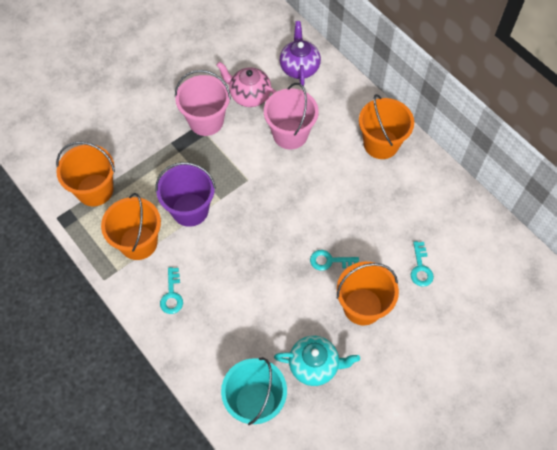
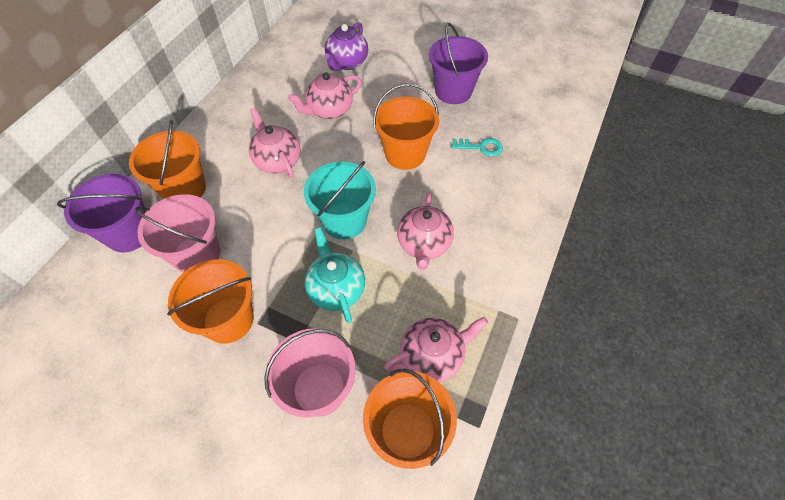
pink teapot: [217,62,276,107] = 1 -> [249,107,301,178] [288,72,362,119] [384,317,488,382] [397,192,454,270] = 4
purple bucket: [155,162,216,227] = 1 -> [57,174,147,252] [429,23,488,104] = 2
turquoise key: [160,267,183,314] [310,250,359,271] [411,241,434,287] = 3 -> [452,138,503,156] = 1

